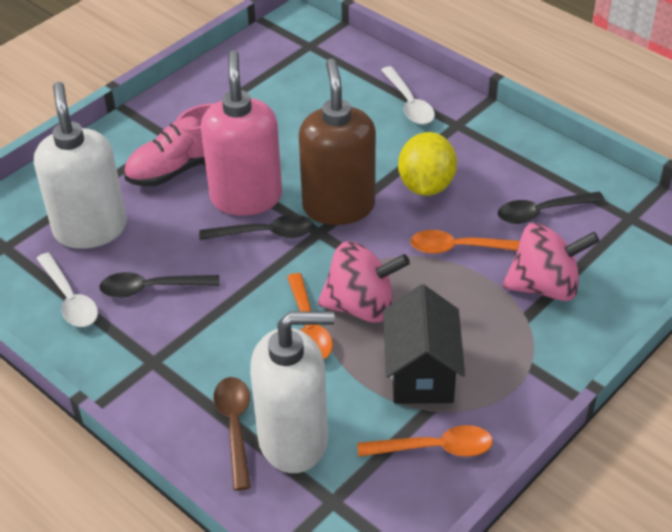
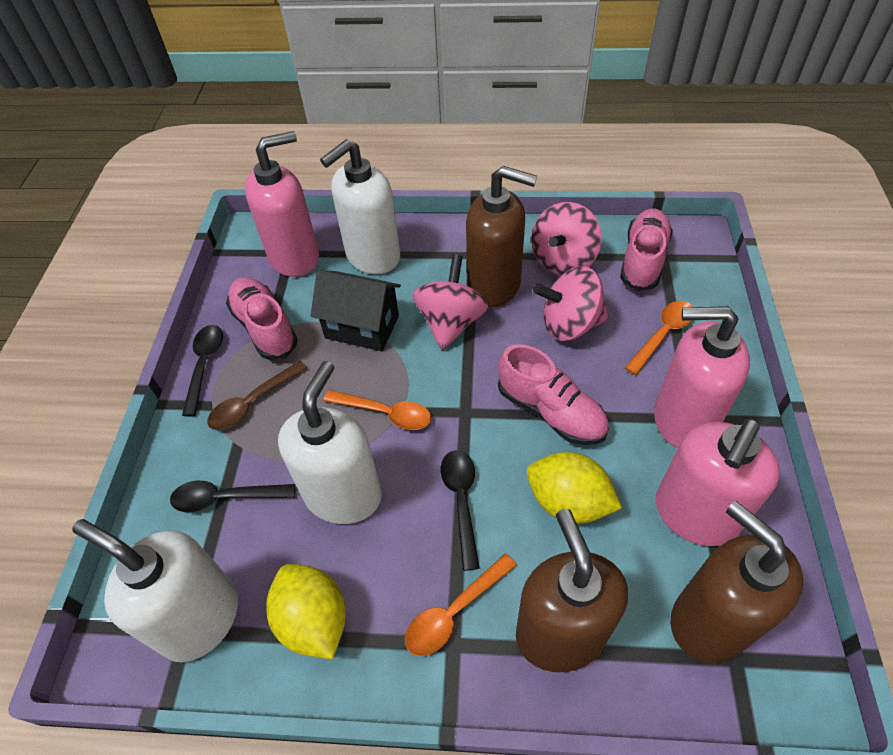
brown soap dispenser: [299,59,376,225] = 1 -> [466,166,537,307] [516,509,628,672] [670,501,803,663] = 3
pink shoe: [124,103,214,186] = 1 -> [226,277,298,360] [498,344,609,445] [620,209,673,291] = 3
pink soap dispenser: [201,50,282,216] = 1 -> [245,131,319,277] [654,306,750,448] [656,418,780,546] = 3
pink spinning top: [318,241,410,322] [503,223,600,301] = 2 -> [412,254,488,350] [532,202,602,275] [533,266,609,341] = 3
white soap dispenser: [34,82,127,249] [250,311,335,473] = 2 -> [72,519,238,662] [278,361,382,524] [320,139,400,274] = 3
white spoon: [36,252,98,327] [381,66,435,124] = 2 -> none = 0
yellow lemon: [398,132,457,196] = 1 -> [266,564,346,659] [527,452,622,524] = 2

